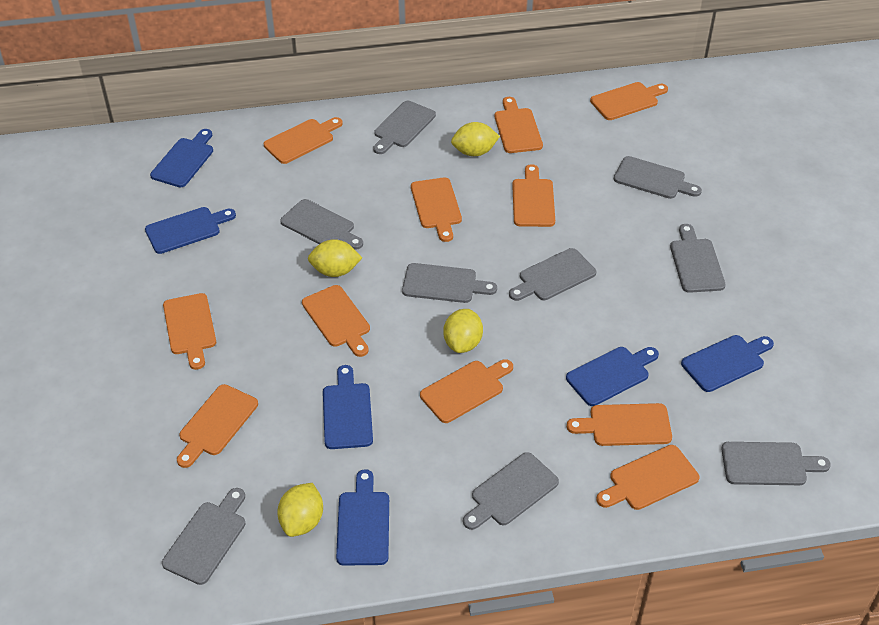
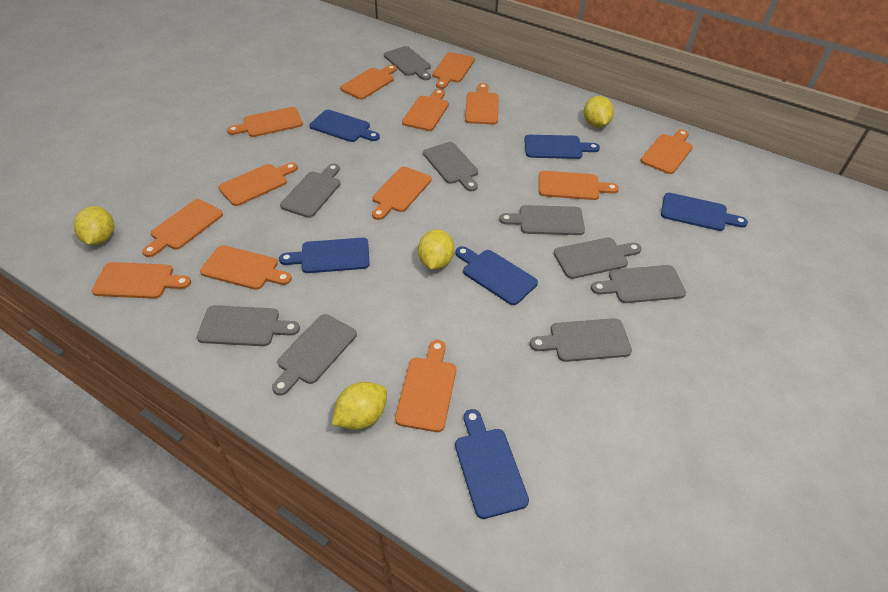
orange cutting board: [163,293,216,370] [177,384,258,468] [264,117,343,164] [302,285,370,357] [411,177,462,242] [420,359,513,423] [495,97,543,153] [512,164,555,227] [567,403,672,446] [590,82,668,120] [596,445,699,510] = 11 -> [92,262,191,299] [142,199,223,257] [200,245,292,290] [218,162,298,206] [227,107,303,137] [340,65,397,100] [372,167,432,220] [395,340,456,432] [402,89,449,131] [432,52,475,89] [465,83,499,125] [539,171,619,200] [640,130,693,174] = 13

